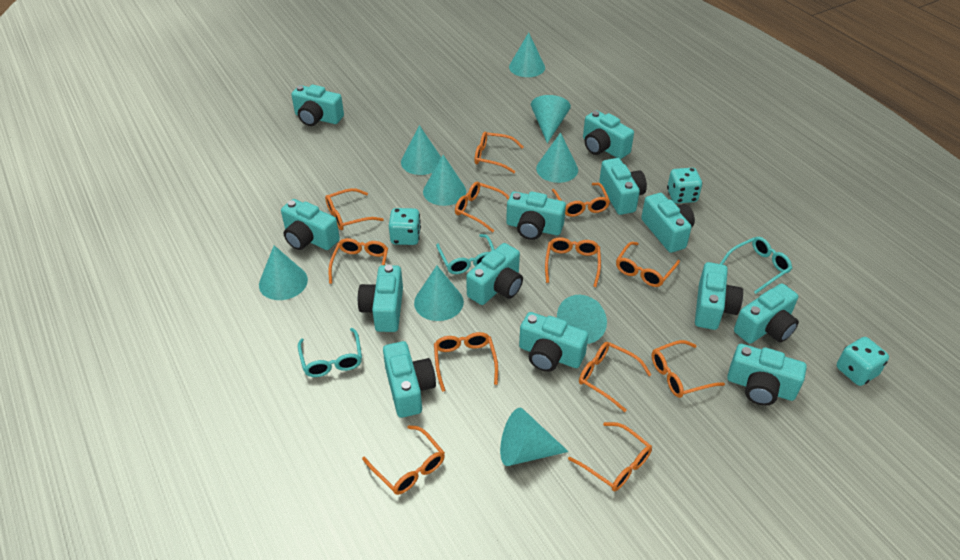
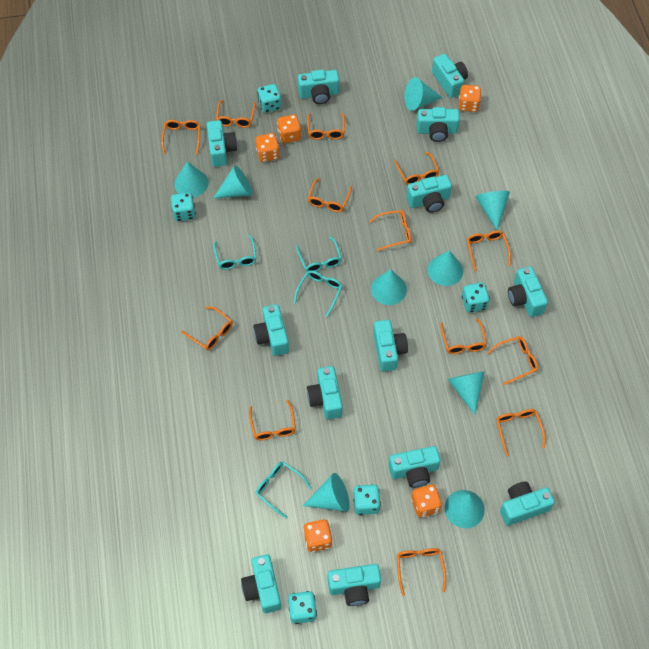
orange dice: none = 0 -> [256,133,280,162] [277,115,302,143] [303,519,332,552] [411,485,442,518] [459,85,481,112] = 5
orange glasses: [325,188,384,230] [328,238,388,284] [362,425,445,495] [434,332,498,392] [455,182,509,233] [474,132,524,173] [545,238,601,287] [552,183,610,217] [568,422,652,491] [579,342,652,412] [616,242,680,287] [652,340,725,398] = 12 -> [161,120,200,154] [181,306,233,350] [216,100,255,128] [249,400,296,440] [307,113,345,140] [308,178,352,212] [369,210,411,251] [394,152,439,185] [397,548,446,596] [440,318,487,354] [467,231,511,271] [487,336,538,385] [496,409,545,456] = 13
turquoise dice: [389,208,421,245] [667,168,702,203] [837,337,889,386] = 3 -> [171,192,196,221] [257,84,281,113] [288,591,317,624] [353,484,381,515] [462,283,490,313] = 5
turquoise glasses: [298,328,362,377] [436,234,495,274] [720,237,792,294] = 3 -> [213,235,257,270] [255,462,312,518] [294,270,342,317] [296,236,342,272] = 4

